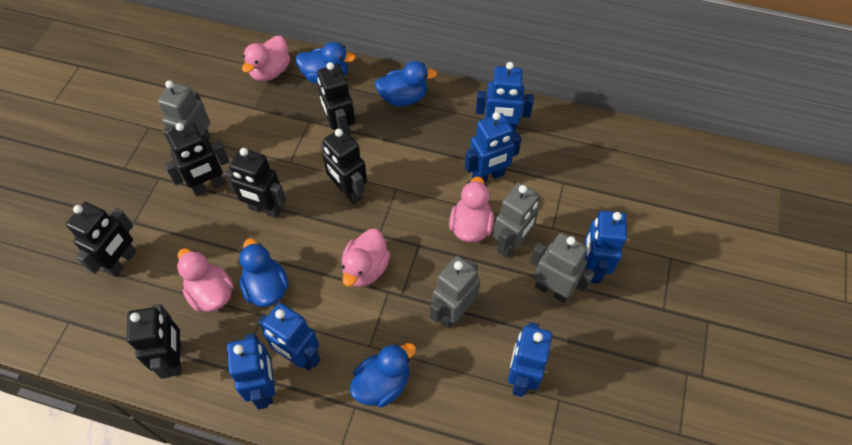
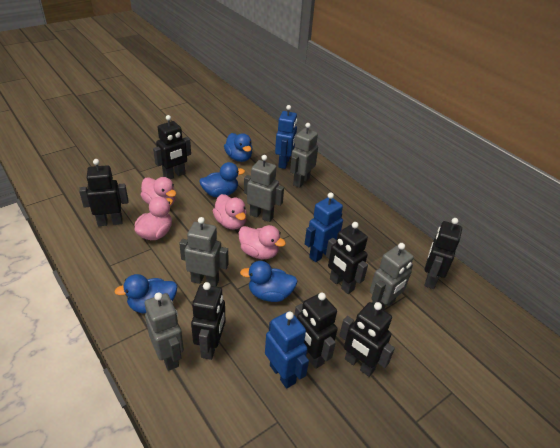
black robot: [66,202,136,277] [127,304,181,379] [164,123,229,196] [224,148,286,218] [317,62,355,136] [321,128,367,204] = 6 -> [79,159,128,226] [153,115,191,179] [191,282,225,360] [295,293,338,369] [326,222,368,294] [339,302,395,377] [424,218,462,289] = 7
blue robot: [227,333,275,409] [258,303,321,371] [465,112,522,183] [476,62,534,134] [508,322,552,397] [585,211,627,284] = 6 -> [265,311,309,389] [275,105,297,169] [305,192,343,262] = 3
grey robot: [158,81,211,149] [430,256,480,329] [493,182,540,258] [530,233,595,303] = 4 -> [145,292,184,371] [179,217,229,286] [244,155,284,222] [290,123,318,188] [370,243,414,310] = 5

